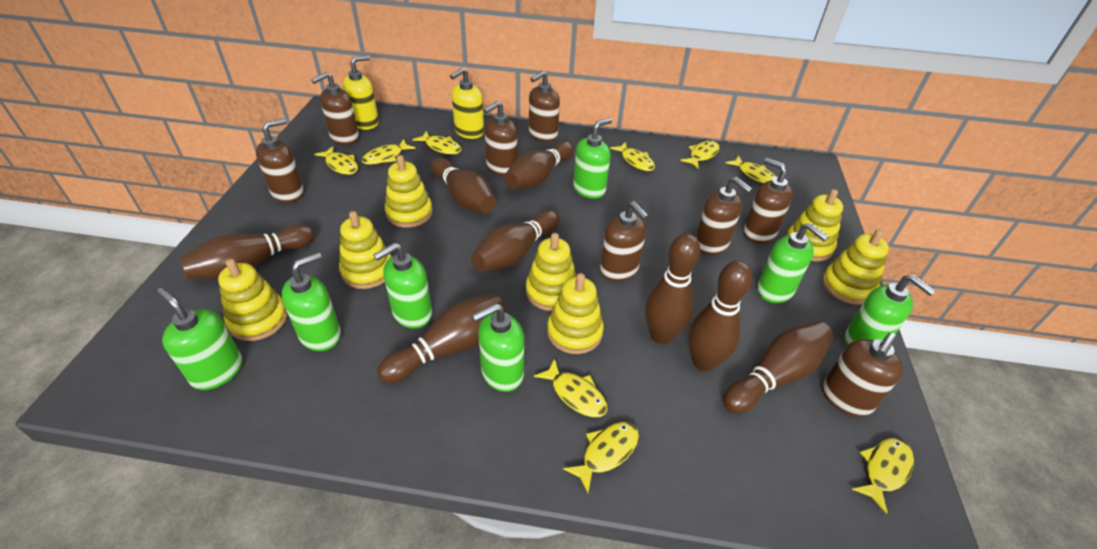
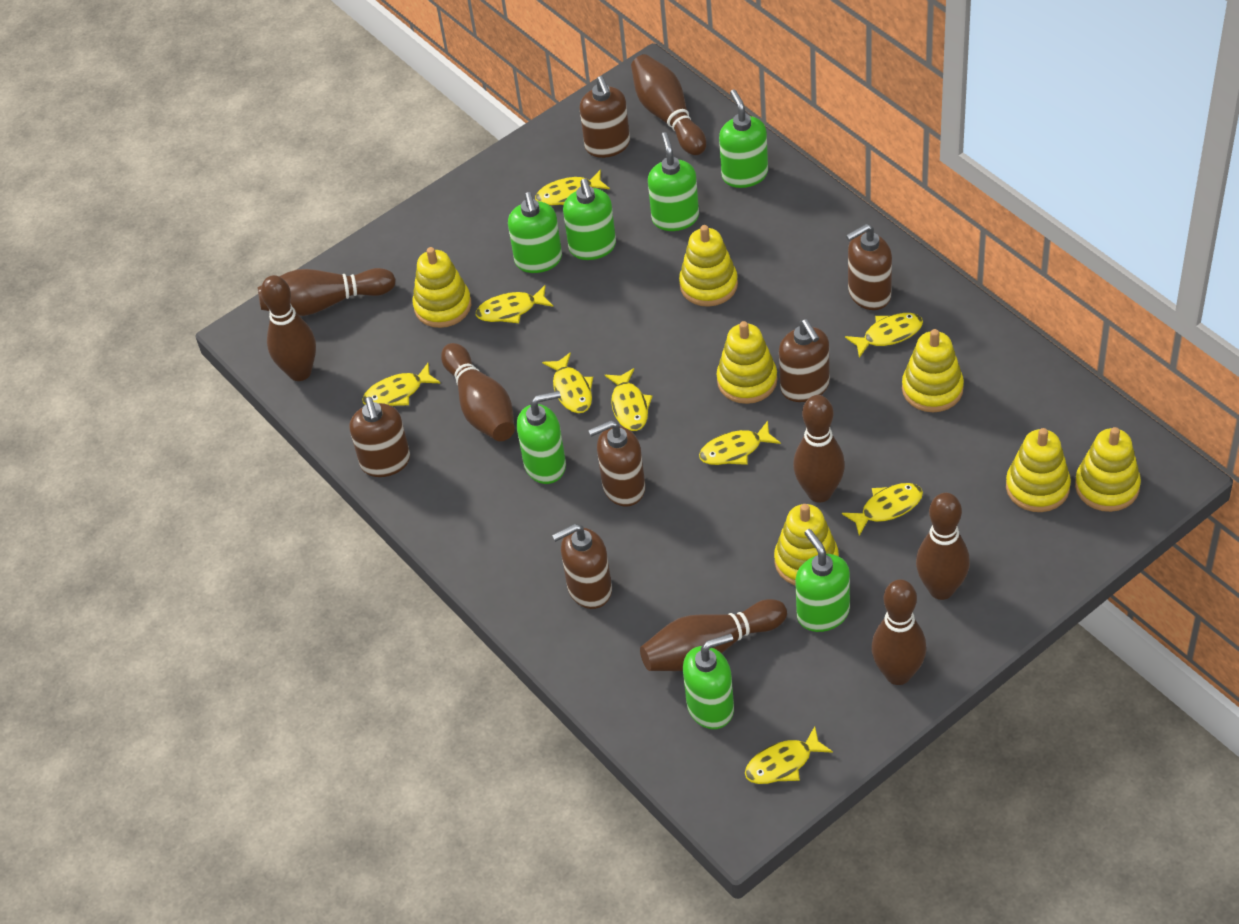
brown soap dispenser: [256,118,304,203] [311,72,359,145] [483,101,517,176] [529,71,560,142] [600,201,649,281] [696,177,753,255] [743,158,793,243] [822,333,903,417] = 8 -> [349,397,410,477] [552,524,612,609] [579,76,630,158] [588,420,645,506] [779,319,830,402] [846,224,892,310] = 6
yellow soap dispenser: [343,55,379,130] [450,68,484,139] = 2 -> none = 0

